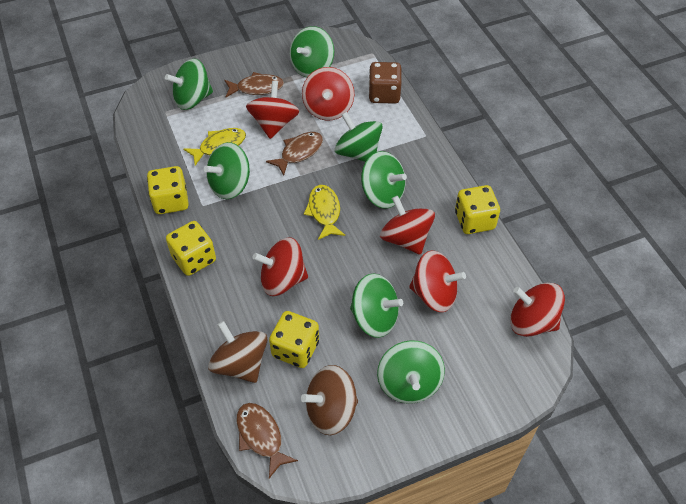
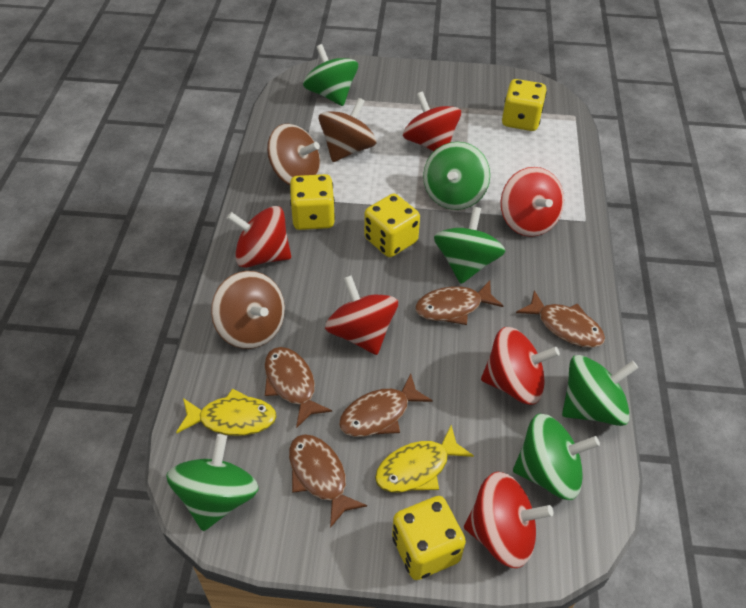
brown dice: [368,62,402,104] = 1 -> none = 0
brown fish: [224,72,284,97] [237,403,298,478] [266,132,323,176] = 3 -> [265,347,332,428] [289,434,367,528] [339,374,433,437] [415,281,503,325] [516,290,605,348] = 5
brown spinning top: [208,321,267,383] [301,365,358,435] = 2 -> [211,271,285,349] [267,124,320,185] [319,98,377,162] = 3
green spinning top: [165,59,213,110] [204,142,250,199] [290,26,334,78] [335,112,383,162] [350,273,403,338] [361,151,407,209] [377,340,445,404] = 7 -> [166,434,259,531] [303,44,358,106] [423,142,490,210] [434,207,505,284] [513,414,600,500] [562,355,638,426] = 6

